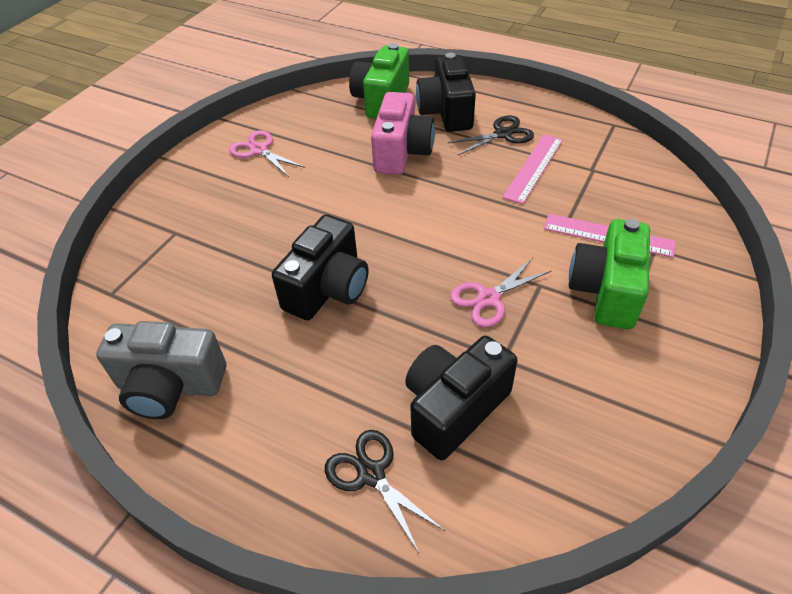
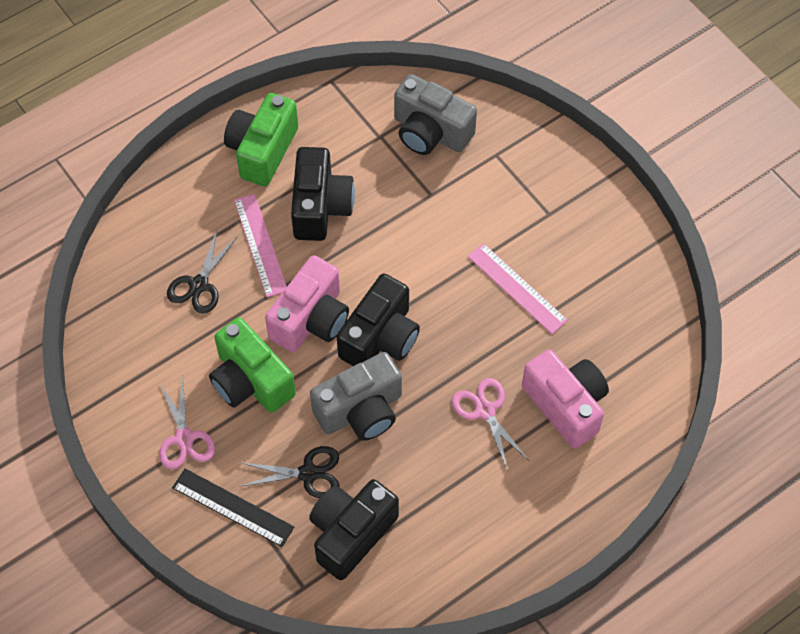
black ruler: none = 0 -> [172,468,294,547] = 1
grey camera: [96,321,226,419] = 1 -> [310,352,402,441] [394,74,477,155] = 2
pink camera: [371,92,435,175] = 1 -> [265,255,349,352] [522,350,609,448] = 2

